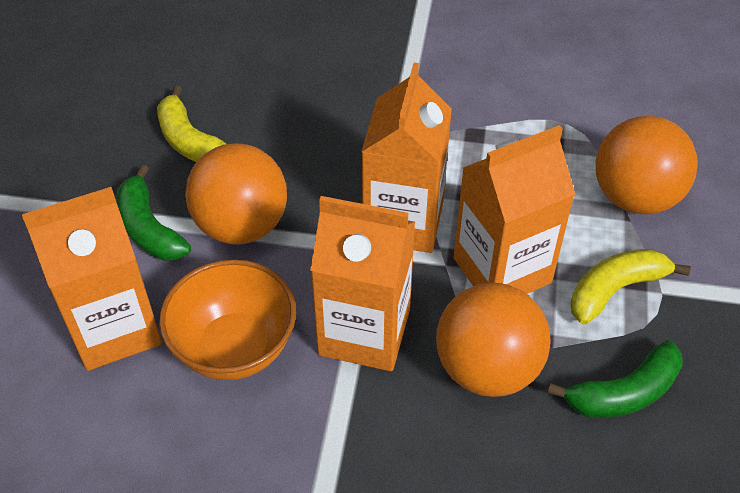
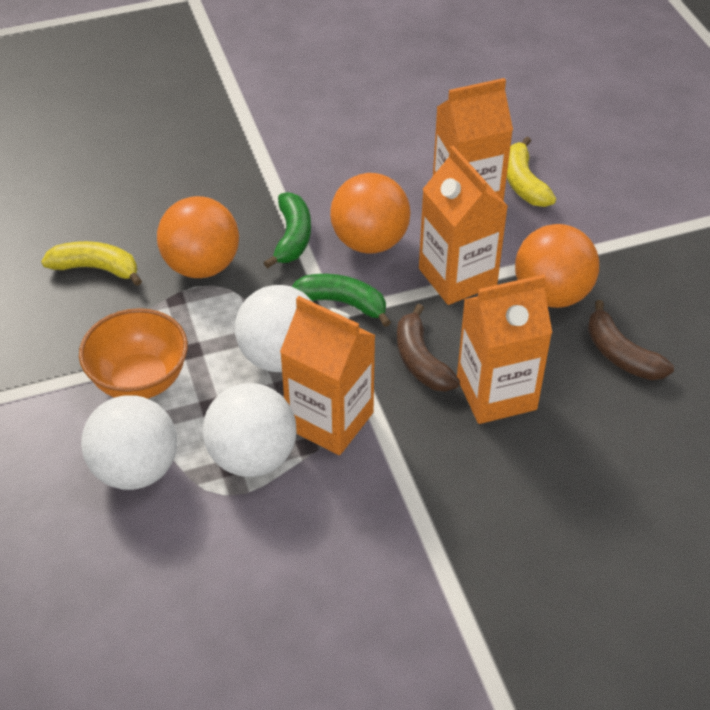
brown banana: none = 0 -> [397,304,460,392] [588,300,674,380] = 2
white ball: none = 0 -> [81,395,177,490] [203,383,297,477] [235,285,314,372] = 3

